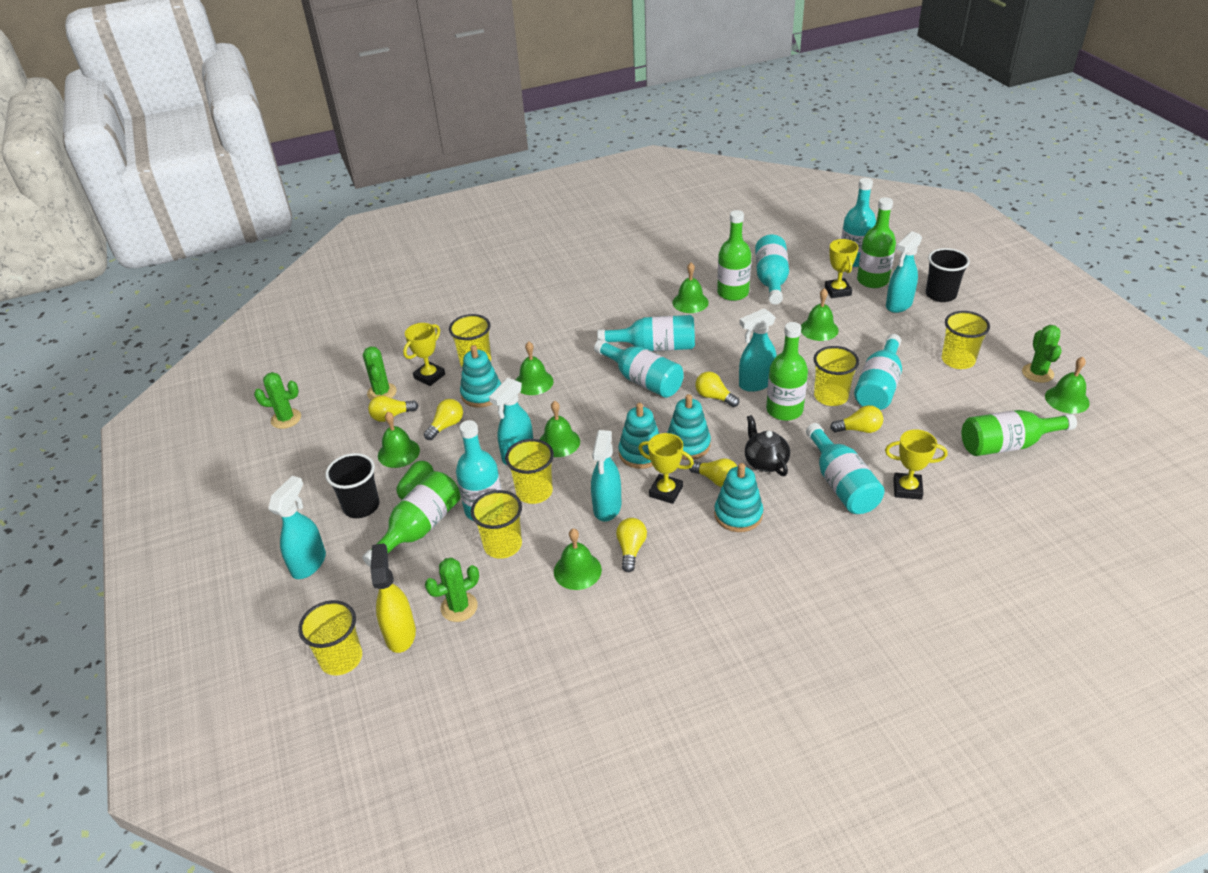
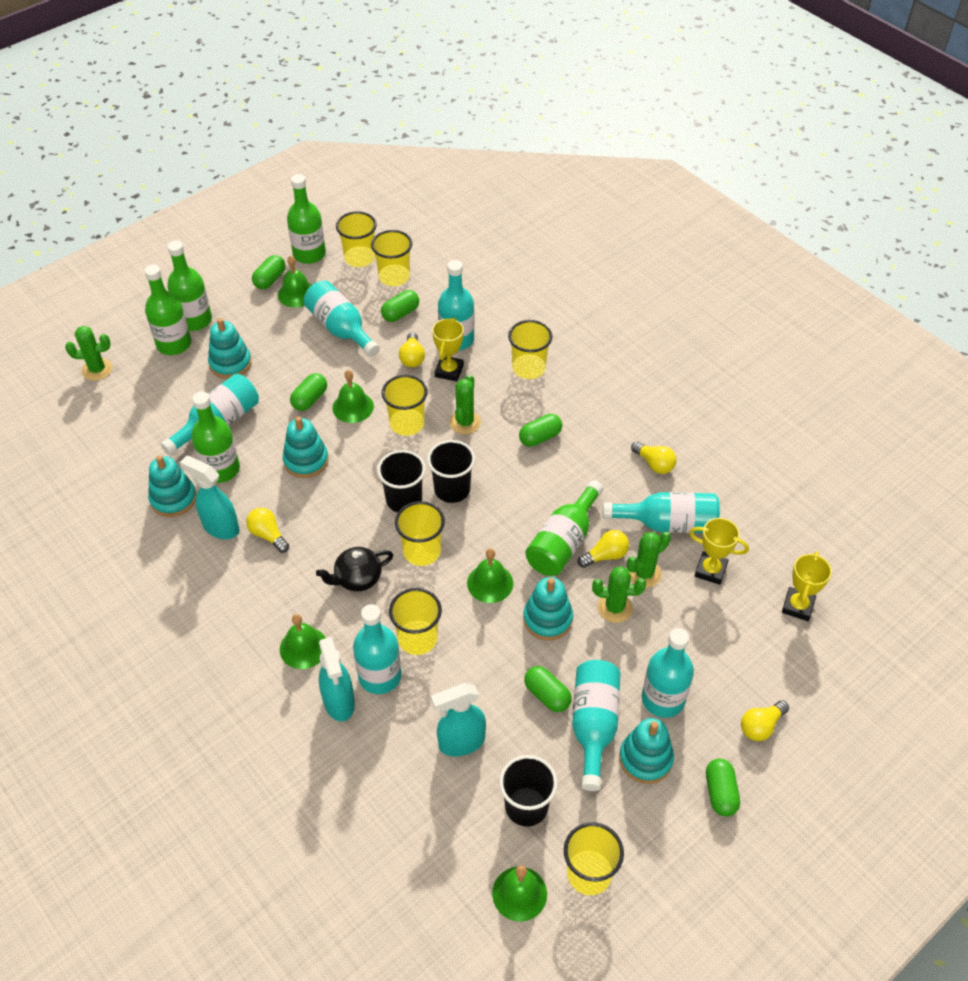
black cup: [325,453,380,518] [926,248,970,302] = 2 -> [377,450,426,512] [427,440,475,503] [499,755,557,827] = 3
green bell: [378,412,420,468] [516,341,554,395] [539,401,580,457] [554,529,602,590] [672,263,709,313] [801,288,839,341] [1045,357,1090,414] = 7 -> [278,256,311,308] [280,614,326,669] [332,370,374,423] [467,548,513,603] [492,866,547,922] = 5
green capsule: [397,461,434,500] = 1 -> [252,255,286,289] [290,373,327,411] [381,290,419,322] [519,414,562,447] [524,666,572,712] [706,759,740,817] = 6
turquoise spray bottle: [268,476,326,579] [489,378,533,465] [591,430,621,521] [739,308,776,392] [886,231,922,313] = 5 -> [180,456,239,539] [319,637,355,721] [431,683,486,757] = 3
turquoise stacking toy: [460,345,501,408] [618,403,659,469] [667,394,711,460] [714,463,763,532] = 4 -> [148,455,196,517] [208,318,252,379] [283,417,329,478] [523,577,573,640] [619,718,674,784] = 5
yellow cup: [298,600,362,675] [449,314,491,366] [471,490,522,559] [505,439,554,504] [813,346,859,406] [942,311,990,369] = 6 -> [336,211,377,267] [371,230,412,286] [382,375,428,436] [389,588,442,655] [395,501,445,566] [508,320,552,379] [564,822,624,895] = 7
yellow light bulb: [368,395,419,422] [424,399,463,440] [616,518,647,572] [689,458,737,487] [695,372,739,407] [830,405,883,433] = 6 -> [246,507,289,553] [399,332,425,367] [578,530,629,568] [631,441,676,474] [741,700,789,741] = 5
yellow spray bottle: [370,543,416,653] = 1 -> none = 0
yellow trophy: [403,323,445,386] [638,433,694,504] [825,239,858,298] [885,429,948,500] = 4 -> [432,317,464,382] [689,518,749,585] [782,551,832,621] = 3

